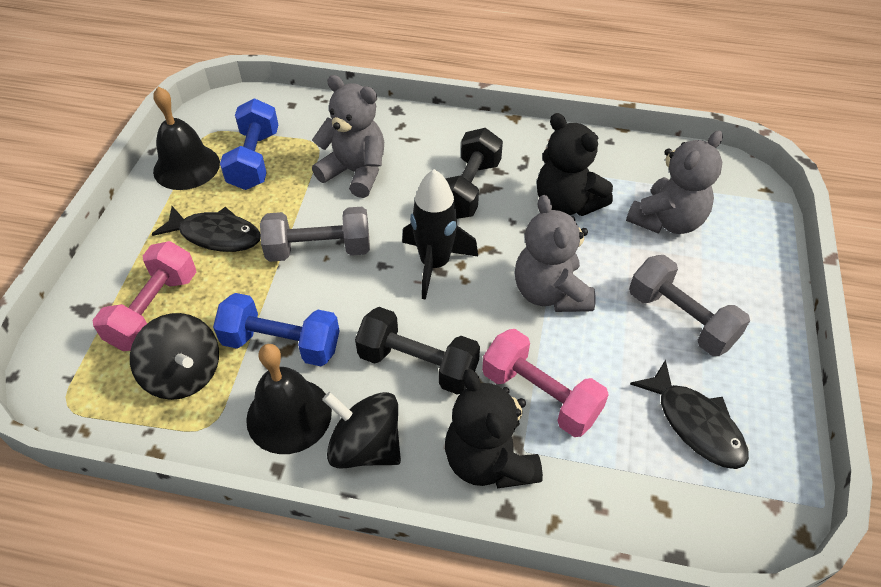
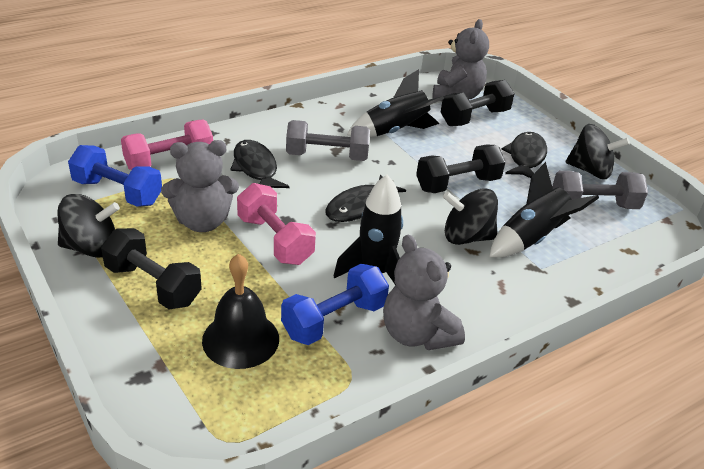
black bell: [153,87,220,190] [246,344,332,454] = 2 -> [202,254,279,369] = 1
black dumbbell: [355,307,480,395] [445,128,503,219] = 2 -> [101,228,202,309] [416,145,506,193] [441,80,515,126] = 3
black fish: [152,206,261,252] [630,360,749,469] = 2 -> [230,140,289,188] [325,174,406,222] [501,132,547,178] = 3
black rocket: [402,169,478,300] = 1 -> [334,175,403,285] [347,69,444,137] [489,162,599,258] = 3
black spinning top: [130,313,219,400] [322,392,401,469] = 2 -> [57,194,120,258] [443,188,498,245] [566,124,630,179] = 3
black teddy bear: [445,369,543,488] [537,113,613,216] = 2 -> none = 0

